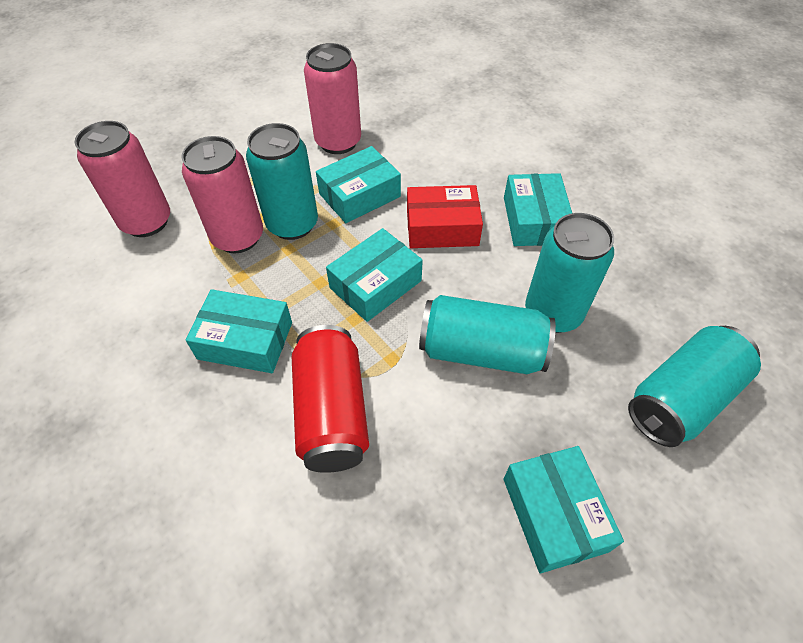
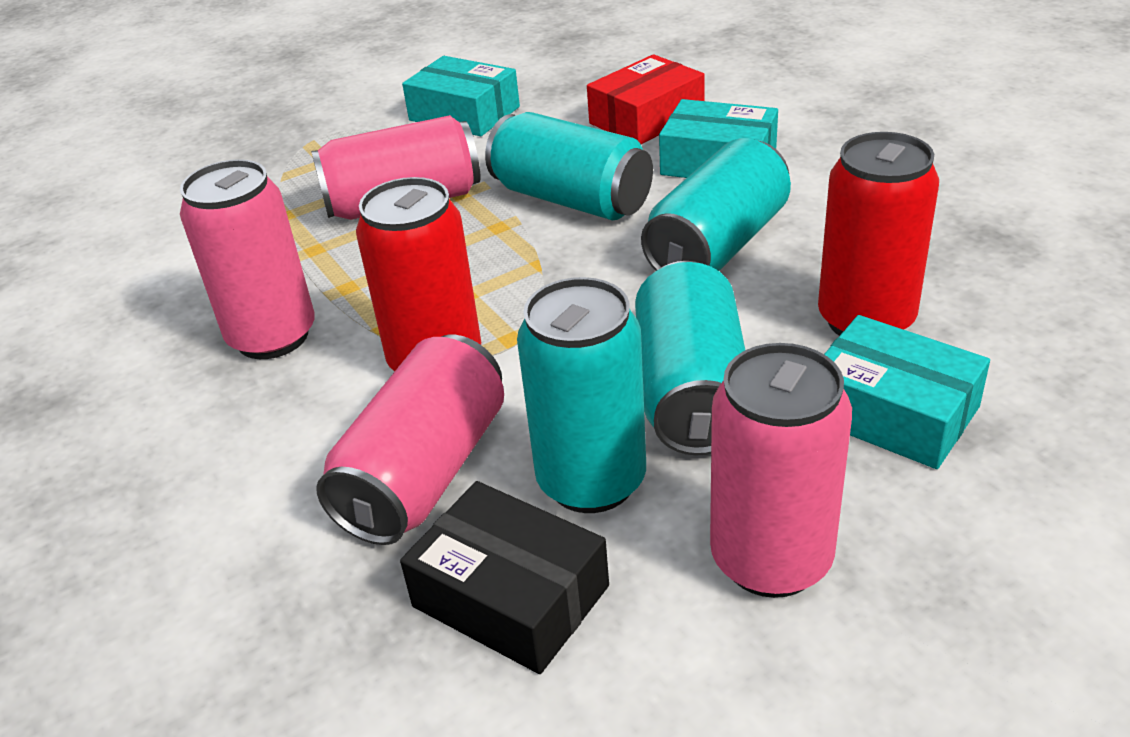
black box: none = 0 -> [400,481,609,674] = 1
pink can: [75,121,170,237] [181,136,263,253] [304,43,361,154] = 3 -> [180,159,315,359] [311,115,480,220] [316,335,504,545] [710,343,852,598] = 4
red can: [292,325,369,473] = 1 -> [356,177,481,372] [818,132,939,336] = 2
turquoise box: [186,289,292,373] [316,146,401,223] [326,228,423,322] [504,173,572,246] [504,446,624,573] = 5 -> [402,56,520,136] [659,99,778,178] [824,315,990,469] = 3

